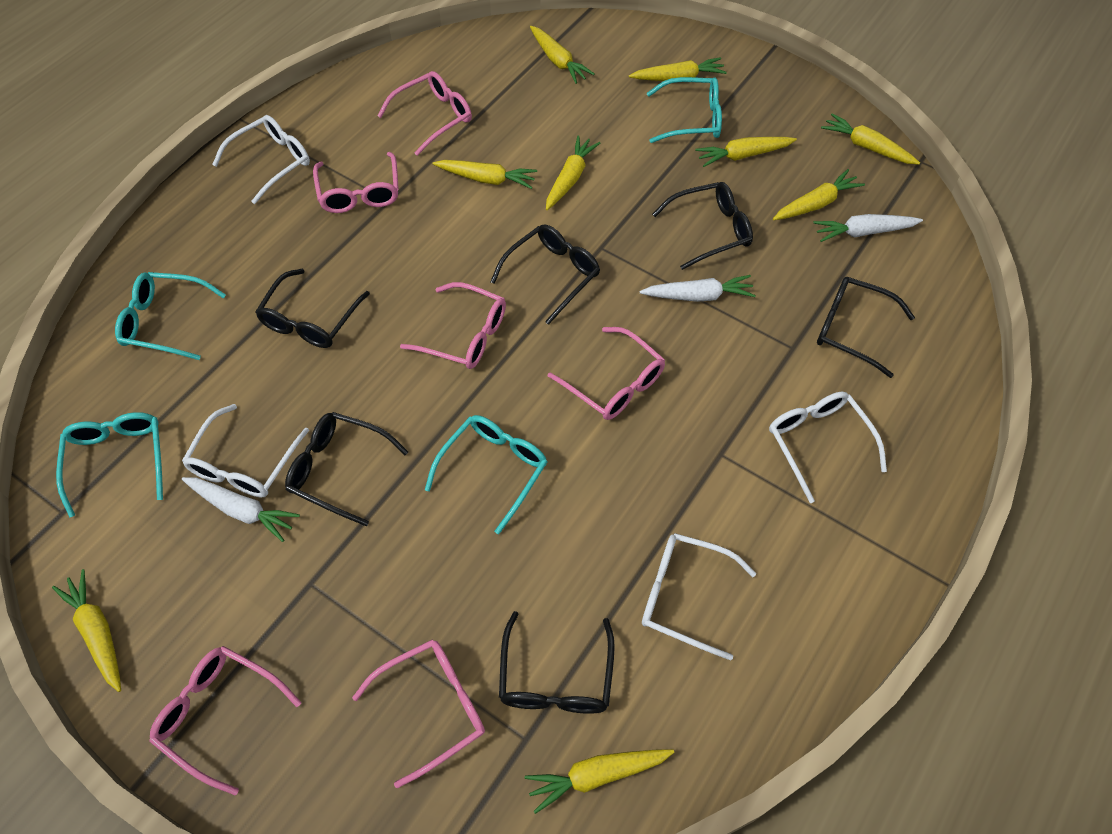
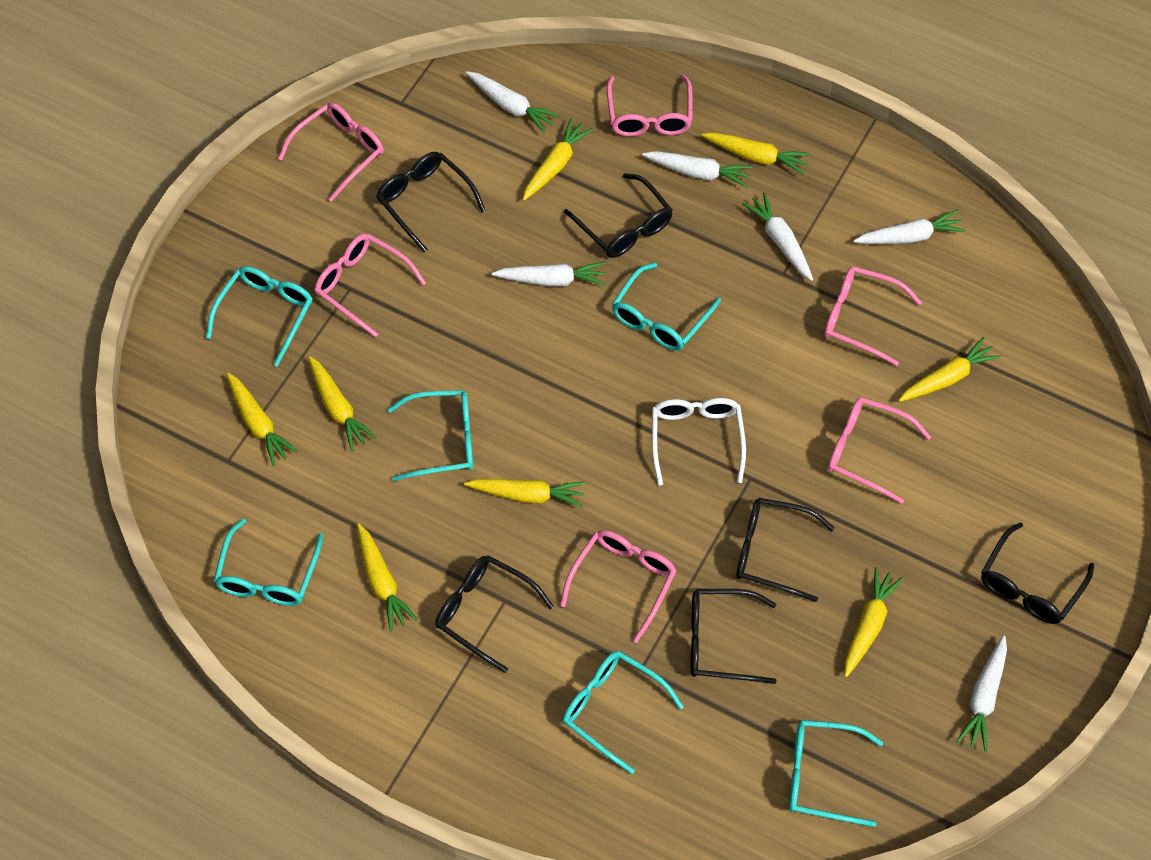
turquoise glasses: [56,412,163,518] [115,272,226,360] [425,415,548,534] [647,77,722,143] = 4 -> [206,266,313,367] [214,518,323,606] [388,390,473,481] [563,651,684,774] [612,263,721,351] [789,720,883,827] = 6
white carrot: [182,477,300,542] [640,275,756,302] [813,214,923,242] = 3 -> [466,71,560,133] [492,262,606,286] [642,151,753,188] [742,192,813,281] [853,210,966,244] [957,635,1007,751] = 6
white glasses: [182,404,309,498] [212,115,310,204] [642,533,756,661] [769,392,887,503] = 4 -> [652,398,746,486] = 1
yellow carrot: [52,569,121,692] [433,160,537,189] [525,749,675,814] [530,26,595,84] [546,135,600,210] [629,57,727,81] [695,137,797,167] [773,169,865,220] [821,113,920,165] = 9 -> [226,372,298,466] [308,356,377,451] [357,524,418,631] [464,479,585,507] [522,118,593,201] [702,132,811,174] [844,567,904,677] [898,337,1001,402] = 8

